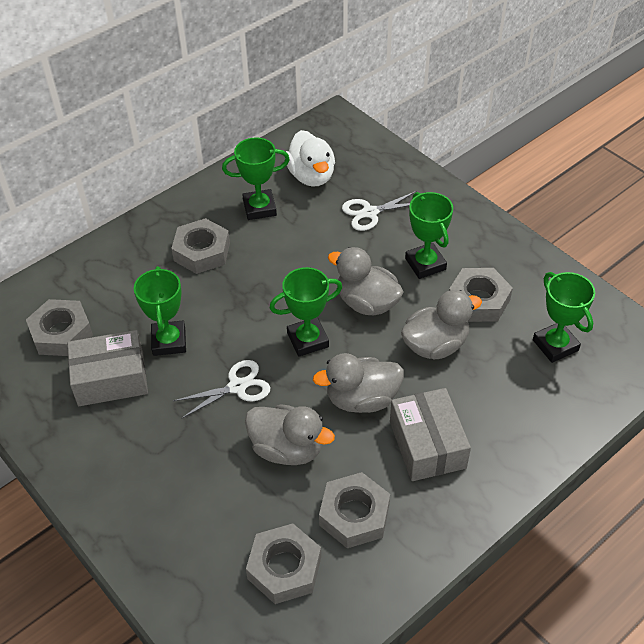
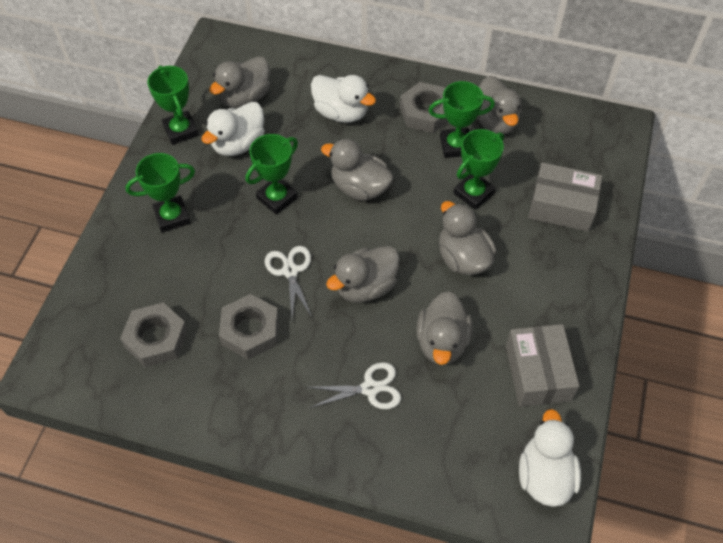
grey duck: [245,404,335,465] [313,353,404,413] [328,247,404,316] [401,290,482,359] = 4 -> [209,56,270,108] [321,139,394,201] [326,246,400,303] [416,292,473,365] [439,201,496,275] [477,76,521,134] = 6
grey nut: [26,299,93,356] [171,218,230,274] [246,523,321,604] [319,472,390,548] [449,268,513,322] = 5 -> [120,302,188,367] [219,294,279,359] [400,82,448,133] = 3
white duck: [286,130,335,187] = 1 -> [201,102,265,156] [311,75,376,123] [519,409,581,507] = 3

